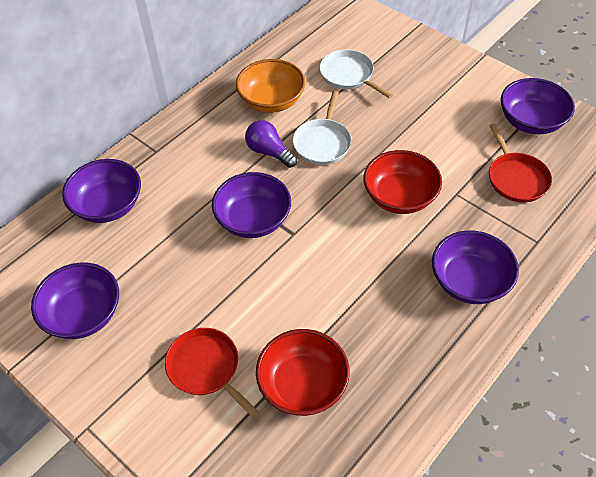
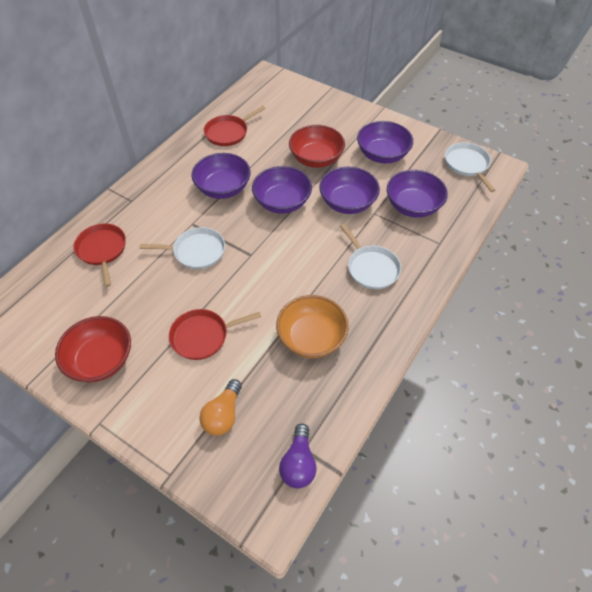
orange light bulb: none = 0 -> [199,379,242,436] = 1
red pan: [165,328,260,418] [489,124,552,202] = 2 -> [73,223,126,287] [169,309,261,360] [204,106,266,146] = 3
white pan: [293,91,352,165] [319,49,393,98] = 2 -> [139,227,225,269] [340,224,401,289] [445,142,496,192] = 3

